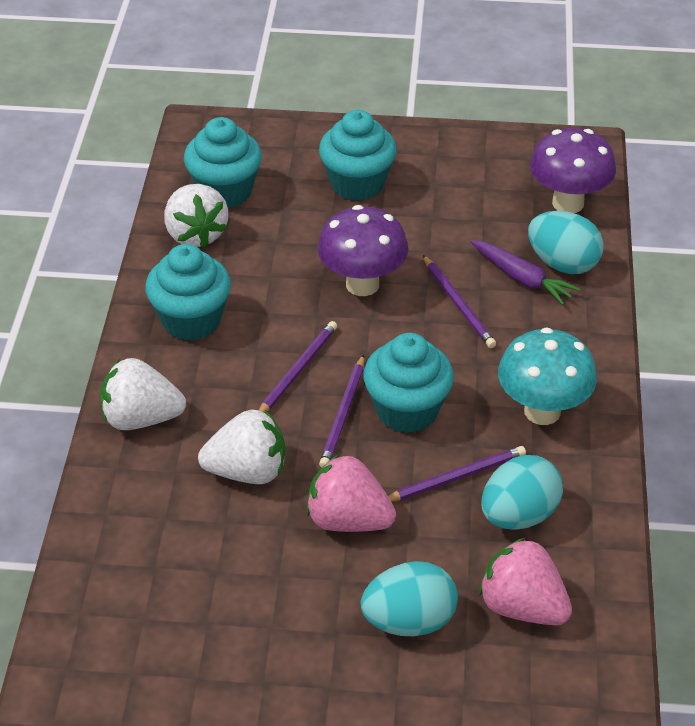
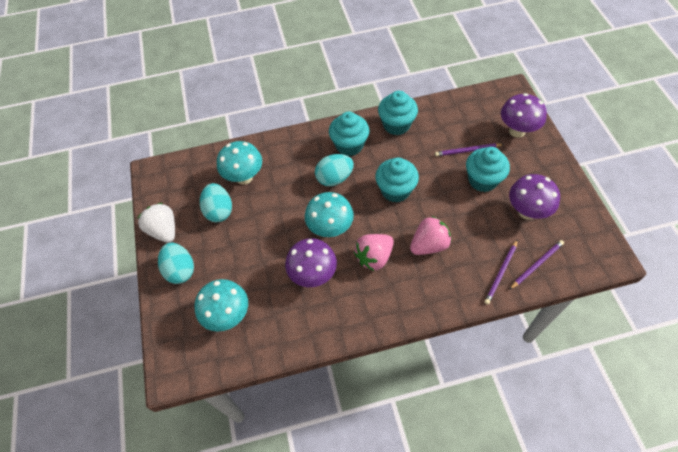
purple carrot: [471,240,580,305] = 1 -> none = 0
purple mushroom: [317,205,409,296] [530,128,616,213] = 2 -> [285,238,337,287] [501,93,547,138] [509,174,560,220] = 3
purple pencil: [259,321,337,413] [319,355,364,468] [388,446,526,502] [423,255,496,348] = 4 -> [435,143,504,156] [484,239,518,304] [509,240,564,290] = 3
turquoise mushroom: [498,327,597,425] = 1 -> [194,279,248,332] [217,141,262,185] [305,192,354,237] = 3
white strawberry: [100,358,186,430] [164,184,228,248] [198,410,285,484] = 3 -> [138,203,175,243] = 1

